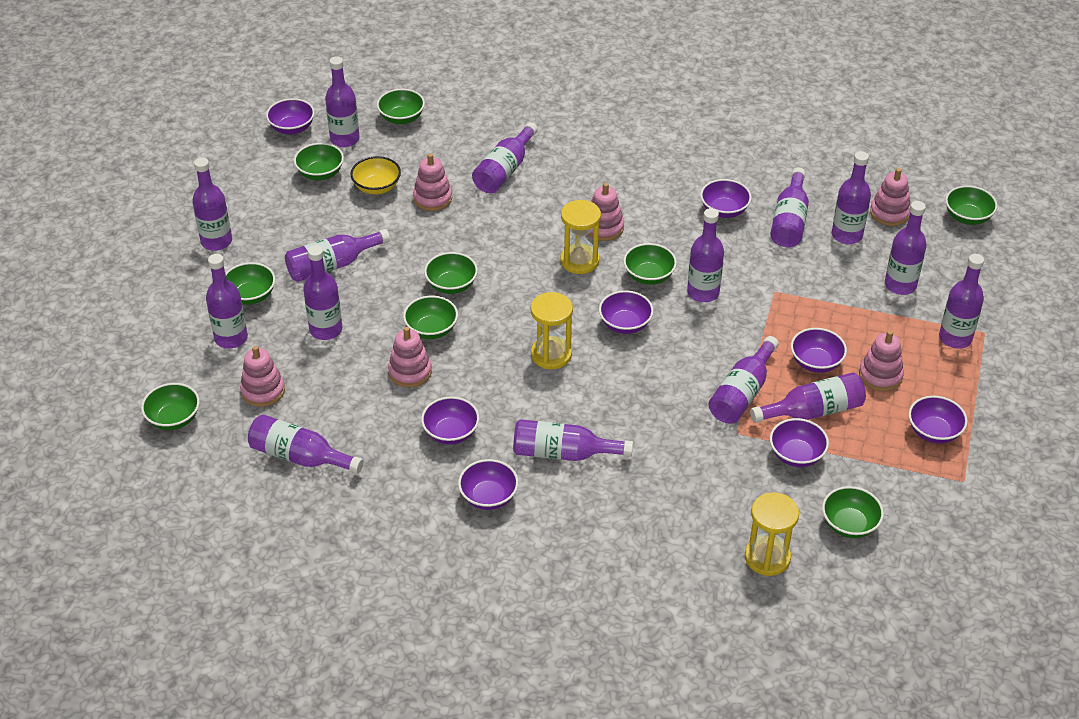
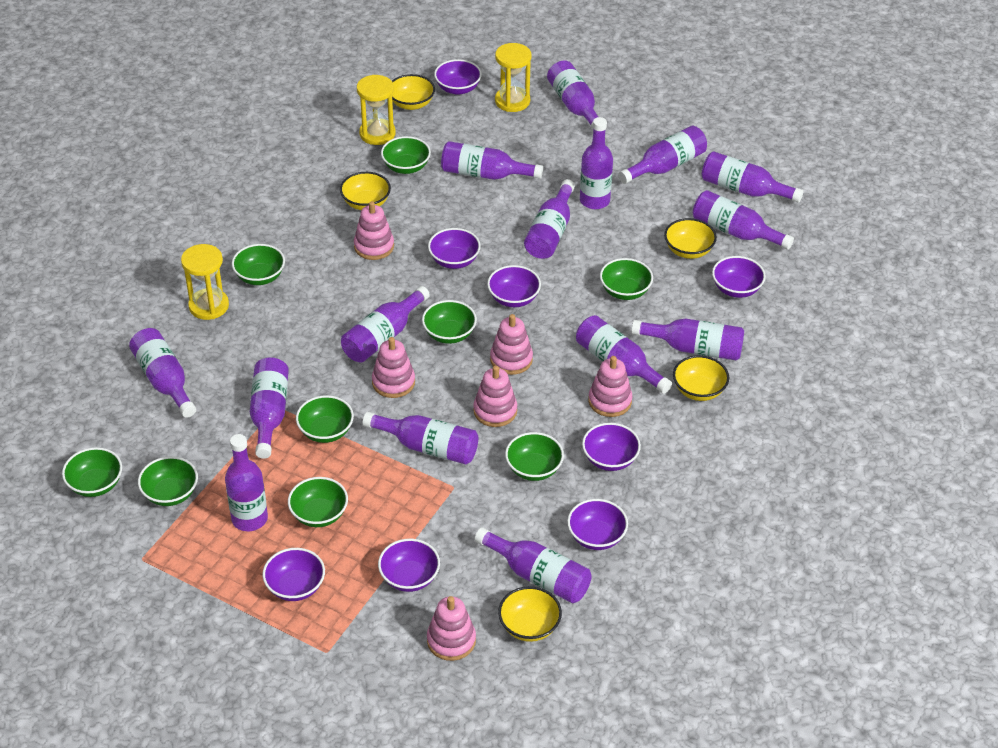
yellow bowl: [350,156,401,195] = 1 -> [340,172,391,210] [392,74,435,110] [498,586,562,642] [664,218,717,259] [673,355,729,401] = 5

